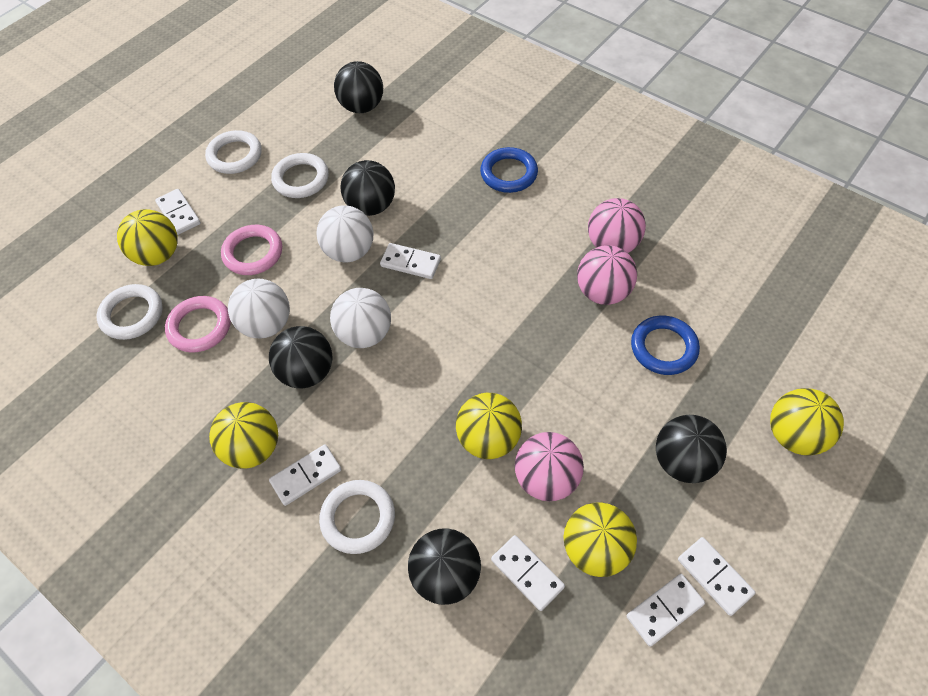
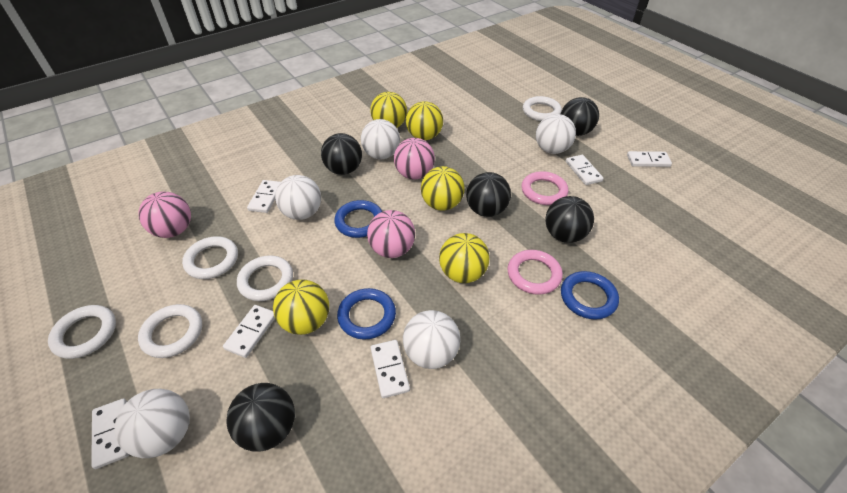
blue ring: [480,147,538,193] [631,315,700,375] = 2 -> [334,200,382,238] [337,288,396,340] [561,271,619,320] = 3
white ball: [228,279,290,339] [316,205,373,262] [330,288,391,348] = 3 -> [114,389,190,458] [275,175,321,220] [361,119,400,159] [403,310,460,369] [536,114,576,154] = 5
white ring: [96,284,163,340] [205,130,261,174] [271,153,329,198] [319,480,395,554] = 4 -> [48,305,116,359] [138,304,202,358] [182,236,238,279] [237,255,293,301] [523,96,562,121] = 5

